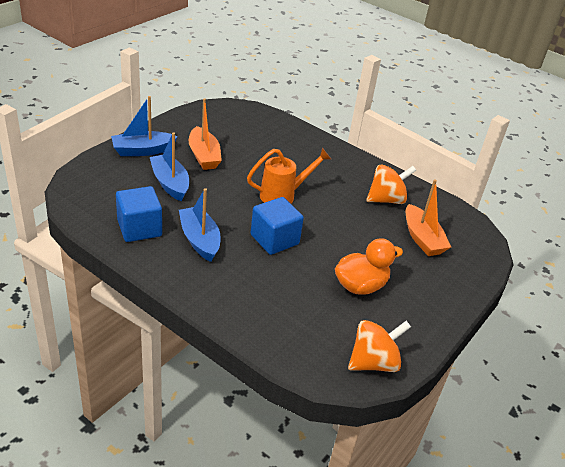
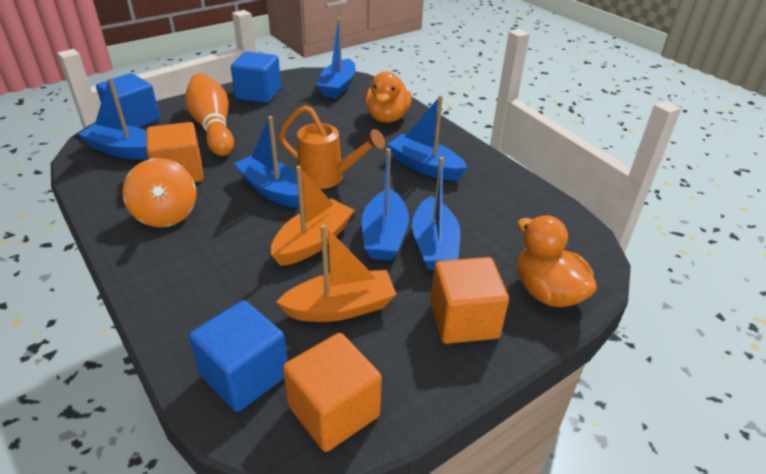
blue boat: [111,96,178,156] [150,133,189,201] [179,188,221,262] = 3 -> [78,77,149,159] [234,116,299,208] [317,18,356,99] [362,148,409,260] [387,95,467,180] [412,157,460,270] = 6
blue cube: [116,186,162,242] [251,197,304,255] = 2 -> [96,73,160,128] [189,300,288,412] [231,51,281,103] = 3
orange bowling pin: none = 0 -> [185,73,234,156] = 1
orange cube: none = 0 -> [146,122,203,182] [283,333,382,452] [430,257,509,344] = 3
orange duck: [335,238,403,295] = 1 -> [365,72,412,123] [517,215,597,307] = 2
orange spinning top: [348,320,411,372] [366,164,416,204] = 2 -> [122,158,196,227] = 1

